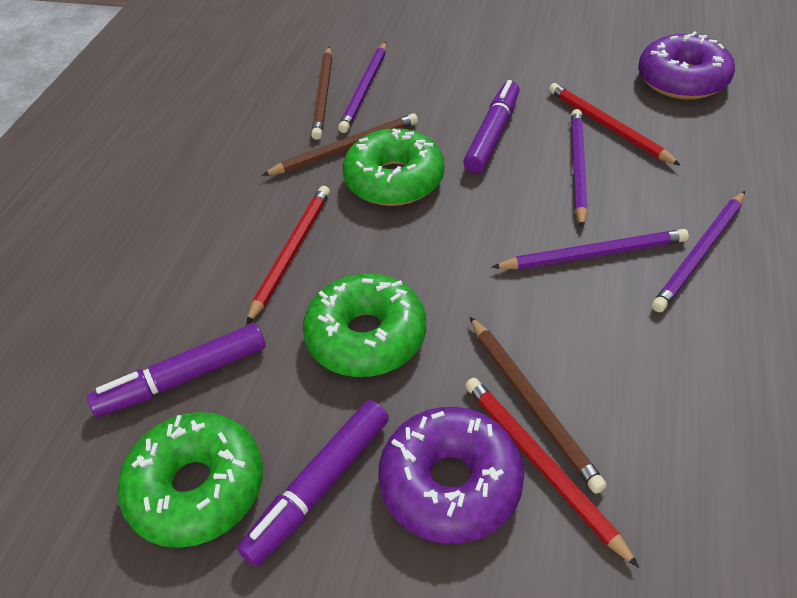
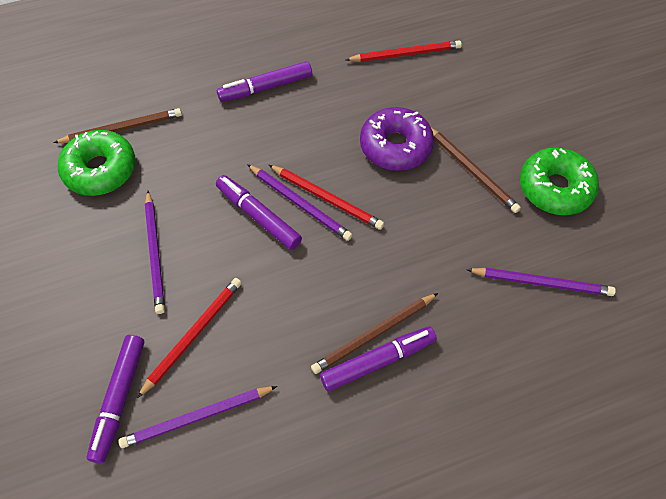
green donut: [117,412,263,548] [303,273,426,377] [343,128,445,206] = 3 -> [58,130,135,196] [520,147,599,215] = 2
purple donut: [378,407,524,544] [638,31,735,100] = 2 -> [360,107,434,171] = 1
purple marker: [87,323,266,417] [237,400,389,567] [463,80,520,174] = 3 -> [87,335,145,463] [216,175,302,250] [217,61,312,102] [320,326,437,391] = 4

